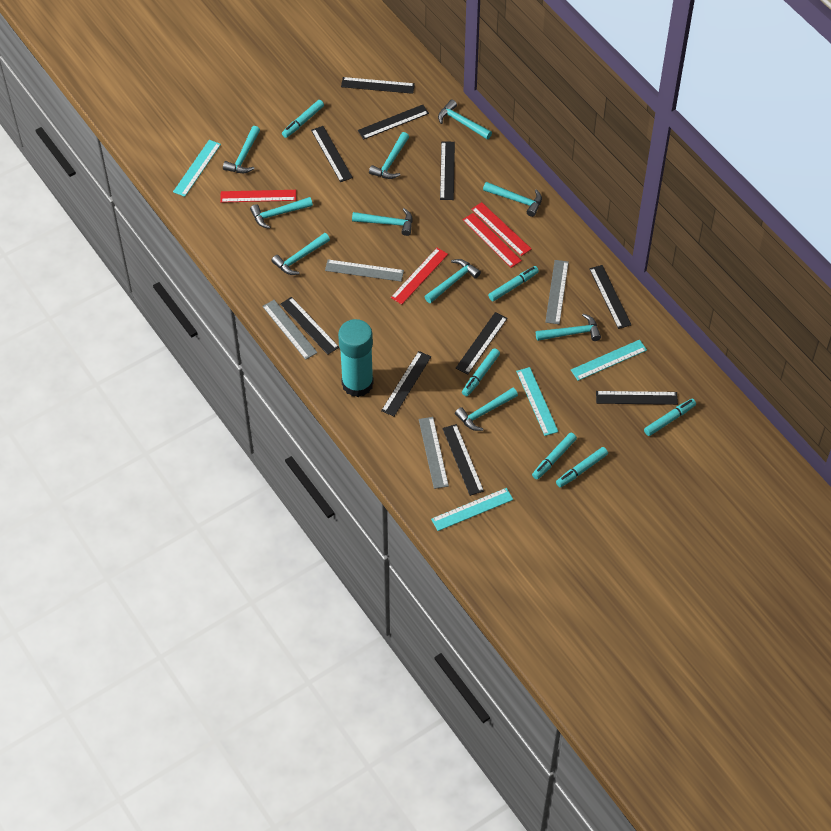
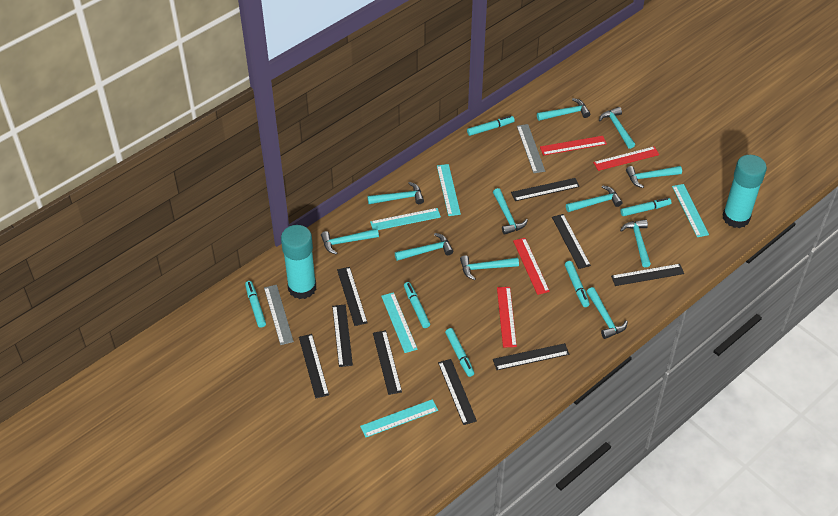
black ruler: [280,297,339,355] [311,126,353,182] [341,77,415,94] [358,105,429,139] [381,351,431,416] [440,141,455,200] [442,424,484,496] [455,312,508,375] [589,265,631,329] [596,391,678,405] = 10 -> [299,334,329,398] [332,304,353,367] [337,267,368,326] [373,330,402,395] [438,359,477,425] [493,343,569,370] [511,178,580,201] [552,214,591,269] [611,264,684,286] = 9
grey ruler: [262,300,318,360] [325,259,404,282] [419,417,449,489] [545,260,569,324] = 4 -> [264,285,294,345] [517,124,545,173] = 2
turquoise glue stick: [338,319,374,397] = 1 -> [281,225,316,299] [723,155,767,228] = 2
turquoise hammer: [223,126,260,173] [250,197,313,229] [271,233,330,275] [352,208,413,236] [369,132,409,179] [424,259,481,303] [438,100,492,139] [455,388,518,431] [483,182,542,217] [536,313,601,341] = 10 -> [321,229,379,255] [367,182,424,204] [395,233,453,261] [460,255,519,280] [493,188,528,235] [537,98,590,121] [566,185,623,212] [587,287,628,339] [599,107,635,149] [620,220,651,267] [626,166,682,188] = 11
turquoise ruler: [173,140,221,197] [431,488,513,531] [516,367,559,436] [571,340,647,381] = 4 -> [360,399,438,438] [370,208,441,230] [381,292,418,353] [437,164,461,216] [672,184,709,237] = 5

